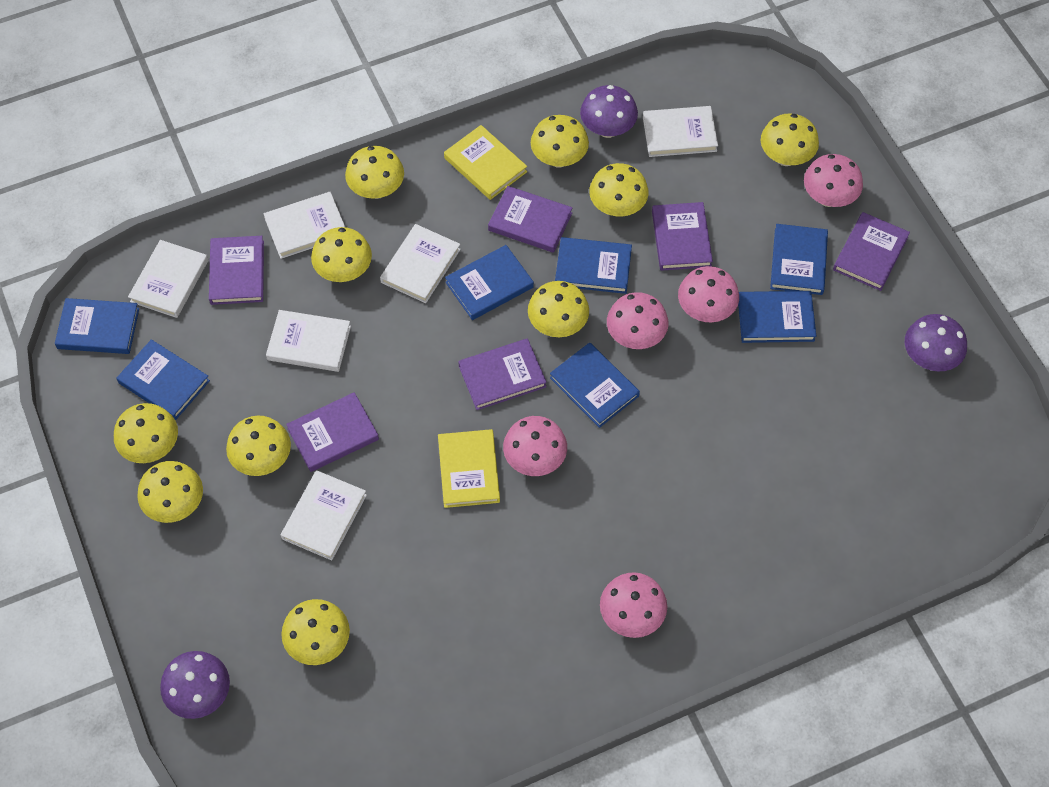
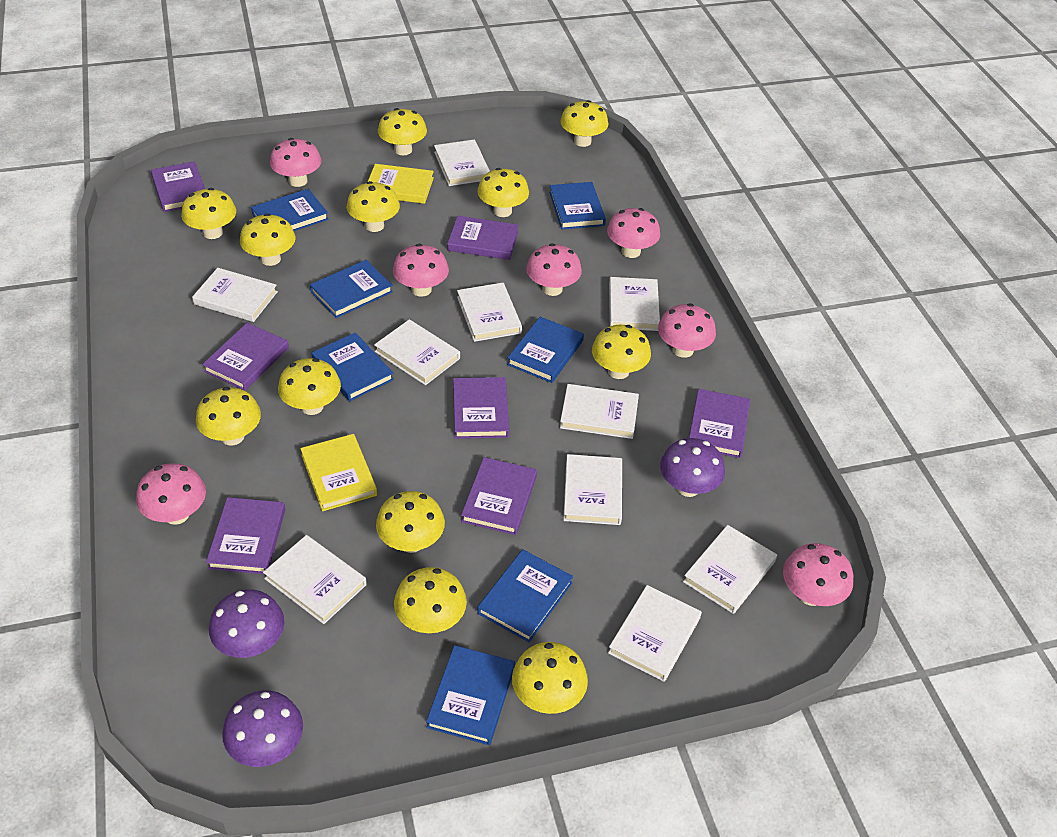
pink mushroom: [503,416,567,476] [600,572,667,638] [607,292,668,349] [678,266,739,322] [804,154,863,207] = 5 -> [136,463,206,525] [270,138,321,187] [393,244,449,297] [526,243,582,296] [607,208,660,258] [658,303,716,358] [783,543,853,606] = 7
purple book: [209,236,264,305] [286,392,379,472] [458,338,547,410] [488,186,572,253] [652,202,713,271] [833,212,910,291] = 6 -> [151,161,205,212] [202,323,289,391] [206,497,286,574] [447,216,519,260] [453,377,509,439] [461,457,537,535] [689,389,750,458] = 7
white book: [128,240,208,318] [264,192,345,259] [266,310,351,372] [281,470,367,560] [380,224,461,303] [643,106,718,157] = 6 -> [192,268,278,322] [263,535,367,624] [374,319,460,385] [434,140,490,186] [457,283,522,342] [560,384,639,439] [563,454,622,525] [608,585,702,682] [609,277,660,331] [683,525,777,614] = 10
yellow mushroom: [114,403,178,463] [137,461,203,523] [226,416,291,476] [281,599,350,665] [311,227,372,282] [345,146,404,199] [528,281,589,337] [531,115,589,167] [589,163,648,216] [761,113,819,166] = 10 -> [181,188,236,239] [196,387,261,445] [240,213,296,266] [278,358,341,415] [347,181,400,232] [376,491,445,553] [378,108,427,155] [394,567,467,633] [477,168,529,217] [512,642,588,714] [560,100,608,147] [592,325,651,379] = 12

